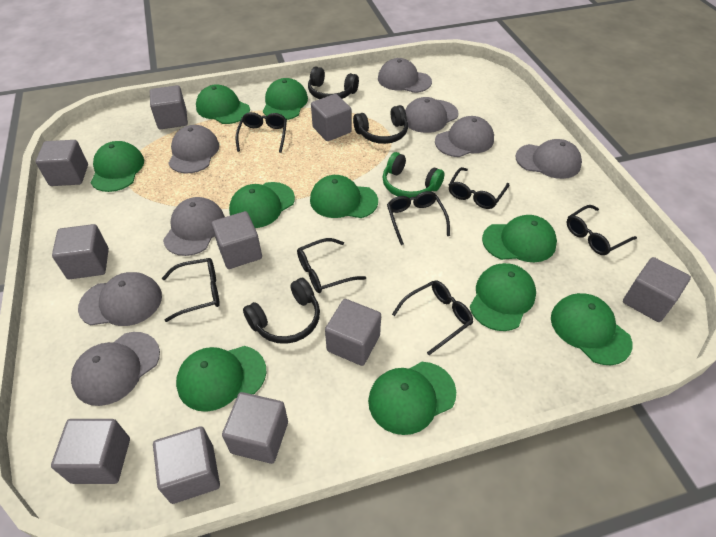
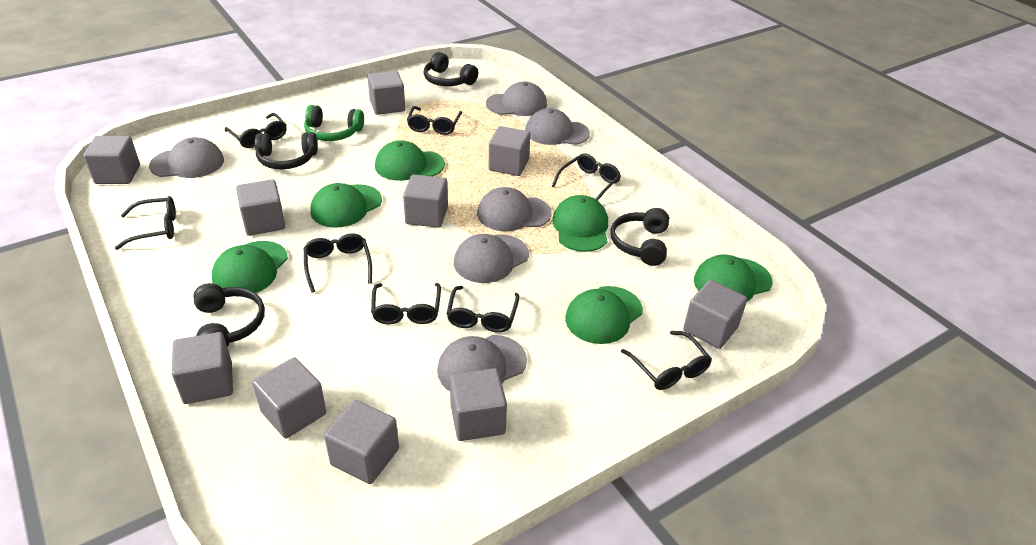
black glasses: [162,258,220,322] [236,112,287,153] [297,238,366,293] [387,191,450,245] [392,280,473,355] [449,167,509,209] [567,205,637,255] = 7 -> [115,196,176,250] [225,113,287,148] [304,233,372,293] [371,283,441,324] [407,106,462,135] [447,286,520,333] [552,154,621,201] [621,331,712,390] = 8
black headphones: [243,278,320,344] [308,67,359,99] [353,105,408,144] = 3 -> [193,283,265,347] [255,132,318,169] [423,52,478,86] [610,208,669,266] = 4
green cap: [90,141,144,192] [176,346,267,412] [196,84,250,124] [229,182,295,228] [263,78,308,120] [310,175,378,218] [368,362,456,435] [470,263,536,331] [482,215,557,262] [551,293,632,365] = 10 -> [212,241,288,293] [310,183,382,228] [375,140,445,181] [552,195,608,252] [565,286,643,344] [694,255,773,302] = 6
grey cap: [71,332,160,406] [78,272,162,326] [163,197,225,256] [168,125,219,173] [378,58,432,93] [405,97,458,133] [435,116,494,157] [516,139,582,179] = 8 -> [149,137,224,178] [437,335,527,391] [454,234,529,283] [477,187,551,231] [486,82,547,116] [525,108,590,145] = 6

